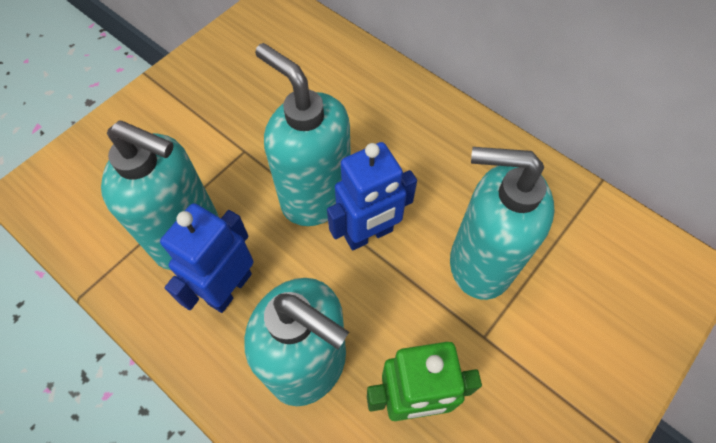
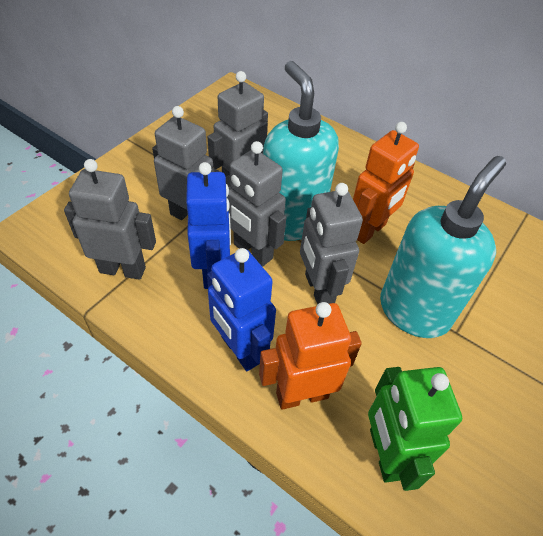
grey robot: none = 0 -> [64,159,156,280] [152,106,220,220] [208,71,268,176] [226,141,286,267] [300,183,363,305] = 5
orange robot: none = 0 -> [259,302,362,410] [353,122,419,244] = 2
turquoise soap dispenser: [101,121,219,270] [244,278,349,406] [255,43,351,226] [450,147,554,300] = 4 -> [263,61,339,241] [380,156,506,338] = 2

